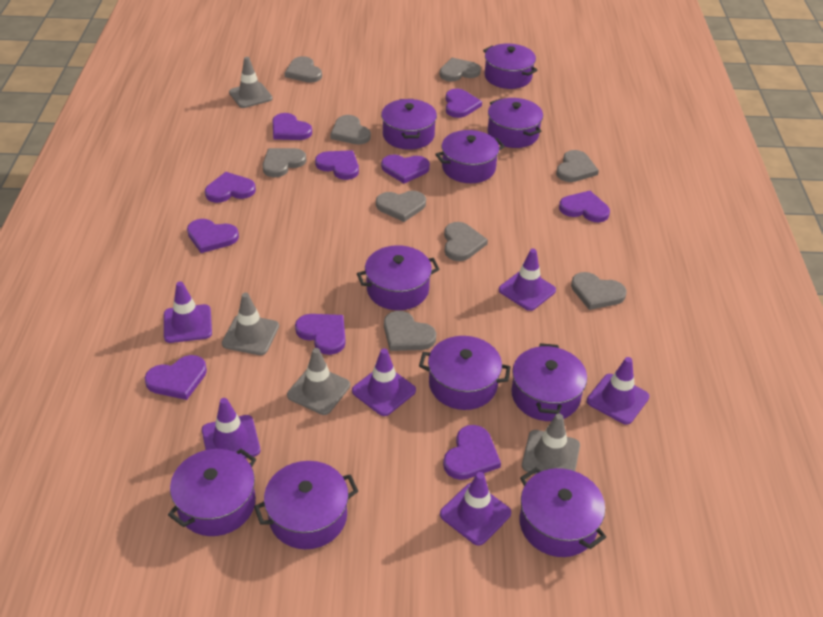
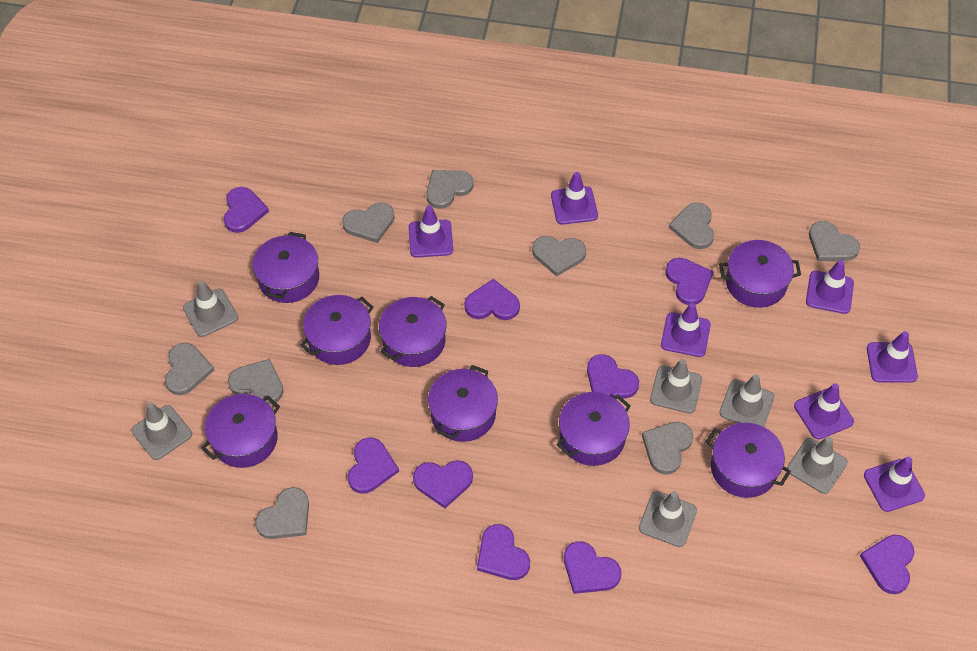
grey traffic cone: [222,293,279,355] [229,57,273,108] [287,348,350,415] [522,413,580,474] = 4 -> [132,403,192,460] [183,281,238,337] [639,491,697,547] [650,359,702,413] [719,374,775,427] [787,437,848,494] = 6
purple heart: [145,355,207,400] [187,219,239,253] [205,172,256,203] [272,113,312,140] [295,314,346,355] [315,150,359,180] [381,154,430,183] [443,425,501,480] [446,88,482,118] [559,191,610,222] = 10 -> [224,187,269,233] [348,438,399,494] [413,460,473,508] [464,279,520,320] [477,524,530,580] [564,541,621,594] [587,354,639,399] [665,258,713,305] [860,535,914,594] = 9
purple pot: [168,449,256,536] [254,461,358,549] [357,245,440,310] [381,99,437,150] [419,336,511,410] [435,130,505,183] [483,43,538,89] [488,98,543,148] [511,343,587,421] [519,468,606,557] = 10 -> [201,394,280,468] [253,232,319,303] [300,295,373,365] [379,296,447,367] [428,365,498,442] [556,392,631,466] [705,423,791,498] [719,240,801,308] = 8
purple traffic cone: [164,281,212,343] [202,398,260,459] [352,348,416,416] [440,472,511,546] [499,249,556,311] [587,357,649,425] = 6 -> [409,205,453,258] [551,172,598,225] [661,303,711,357] [794,383,854,439] [806,260,854,314] [864,457,925,512] [867,331,918,383] = 7

